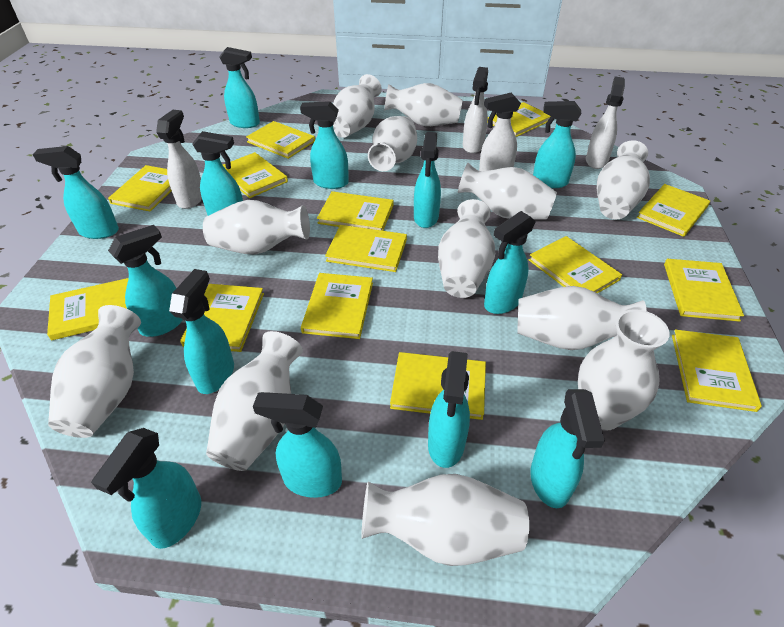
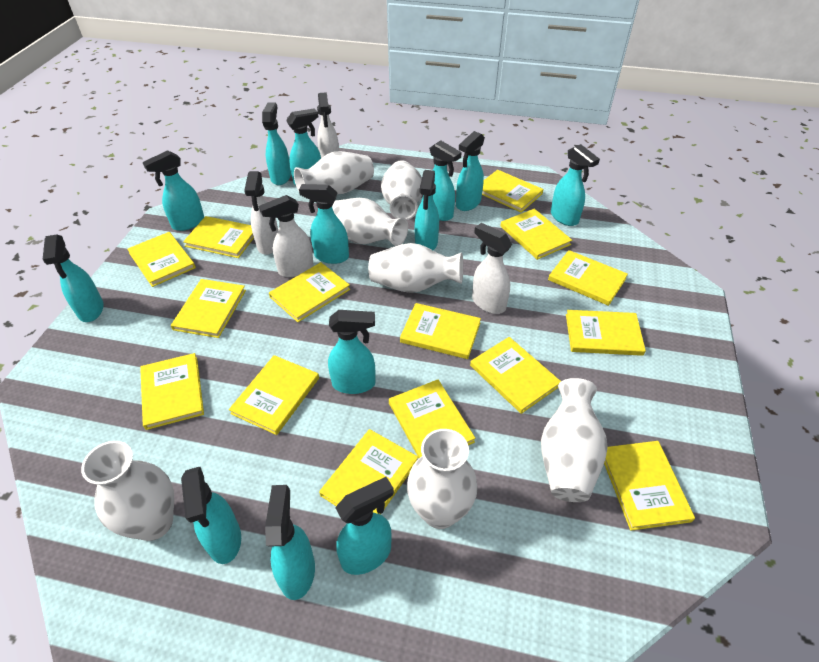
white vase: [48,305,141,438] [203,200,310,254] [206,331,303,471] [333,74,382,138] [361,474,529,566] [368,116,417,171] [384,83,462,126] [438,199,495,298] [458,163,557,219] [517,286,647,350] [578,309,670,431] [597,140,650,219] = 12 -> [81,441,174,541] [294,151,374,194] [332,198,408,246] [368,243,463,293] [381,160,422,220] [407,429,478,529] [541,378,607,502] = 7
yellow book: [47,278,128,341] [108,165,172,212] [180,284,264,352] [223,152,288,198] [246,121,315,159] [301,273,373,339] [317,191,394,231] [325,225,407,272] [390,352,486,420] [488,102,551,137] [529,236,622,293] [637,184,710,237] [664,259,744,322] [672,329,762,412] = 14 -> [127,232,196,287] [140,353,204,430] [171,279,246,338] [183,216,254,258] [229,355,319,435] [269,262,350,322] [319,429,418,515] [389,380,475,458] [400,303,481,359] [470,337,561,414] [482,170,543,213] [500,209,572,260] [548,250,628,306] [566,310,646,356] [604,441,695,531] = 15

